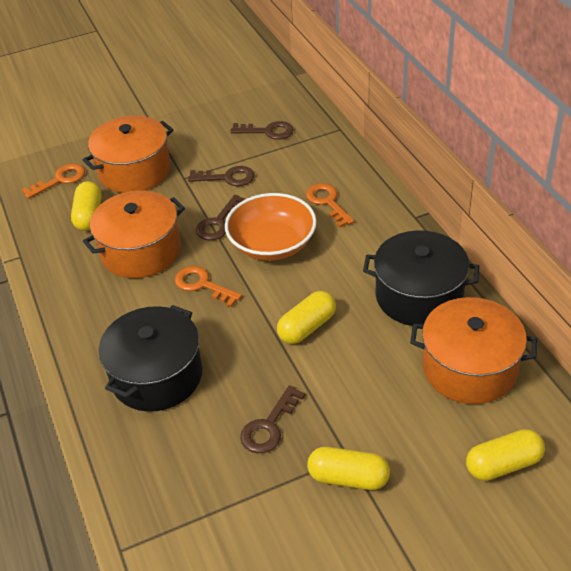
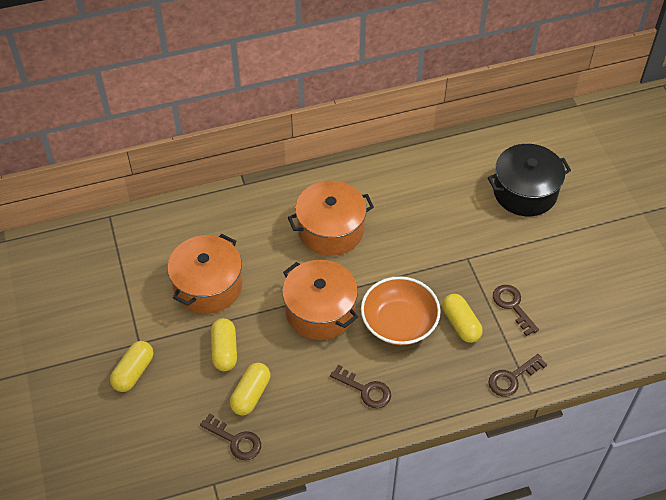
black pot: [99,305,203,412] [363,230,479,326] = 2 -> [488,144,571,216] = 1
orange key: [21,164,85,199] [175,266,242,307] [306,183,354,228] = 3 -> none = 0

